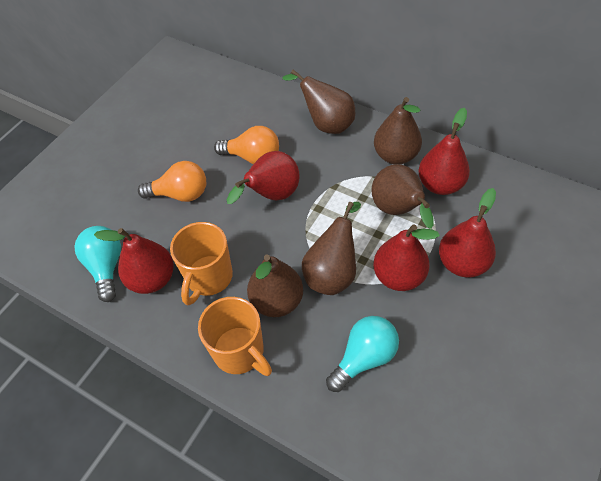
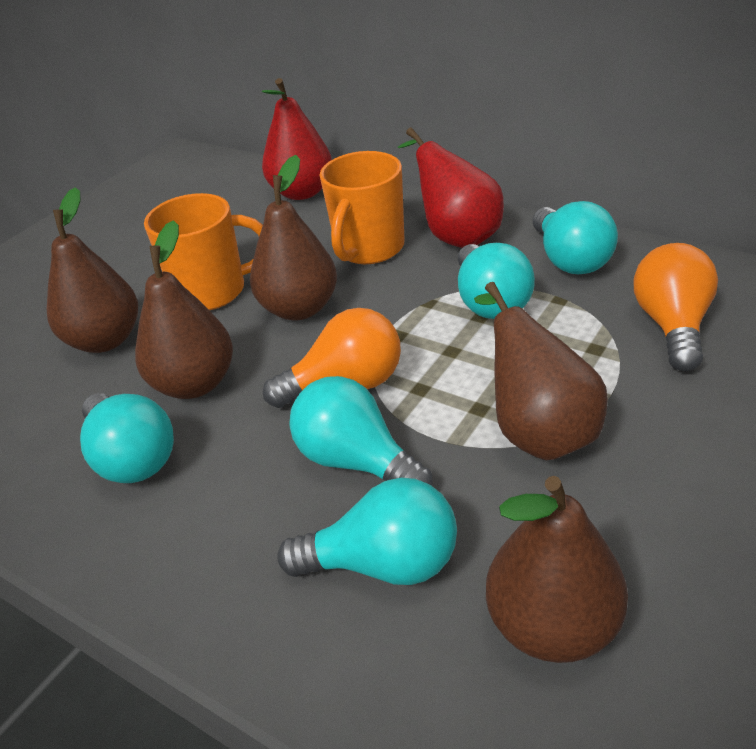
red pear: [94,228,174,294] [227,151,300,204] [373,224,440,291] [418,108,470,195] [439,188,496,277] = 5 -> [262,78,332,200] [398,128,504,248] = 2
turquoise light bulb: [75,226,121,302] [326,316,399,392] = 2 -> [80,393,174,483] [277,477,457,585] [289,376,432,486] [458,243,535,319] [532,201,618,274] = 5

